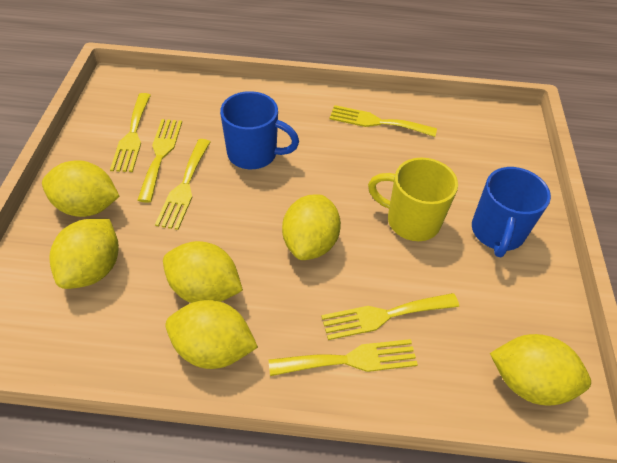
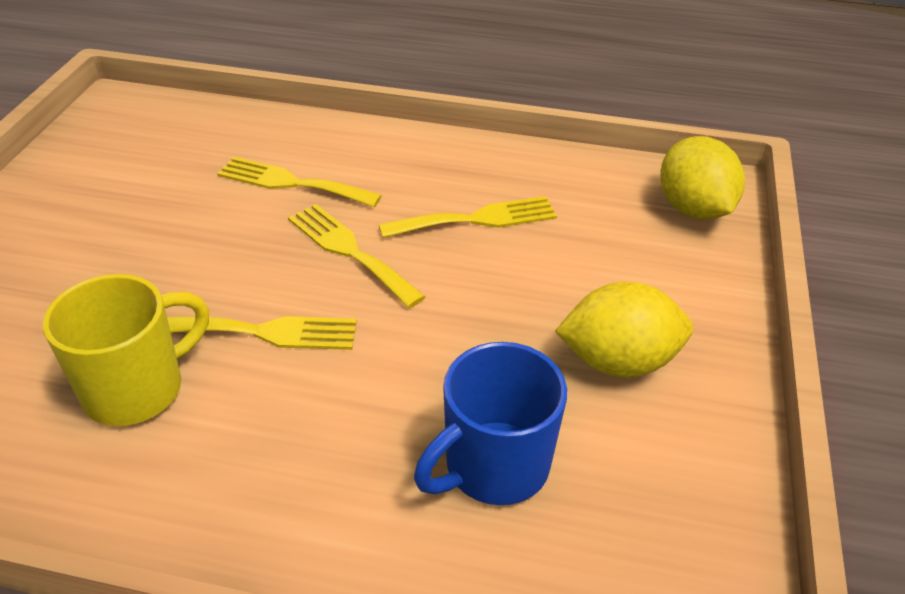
blue mug: [220,91,299,169] [472,167,551,258] = 2 -> [414,342,567,505] = 1
yellow fork: [110,93,151,172] [137,119,182,203] [155,139,210,230] [269,339,418,376] [321,293,459,340] [330,105,437,137] = 6 -> [167,316,357,350] [217,157,382,207] [288,204,425,308] [379,196,557,238] = 4
yellow lemon: [42,160,119,217] [49,219,119,289] [163,241,243,303] [165,300,258,369] [282,194,341,260] [490,334,591,406] = 6 -> [555,282,693,378] [660,136,745,220] = 2

